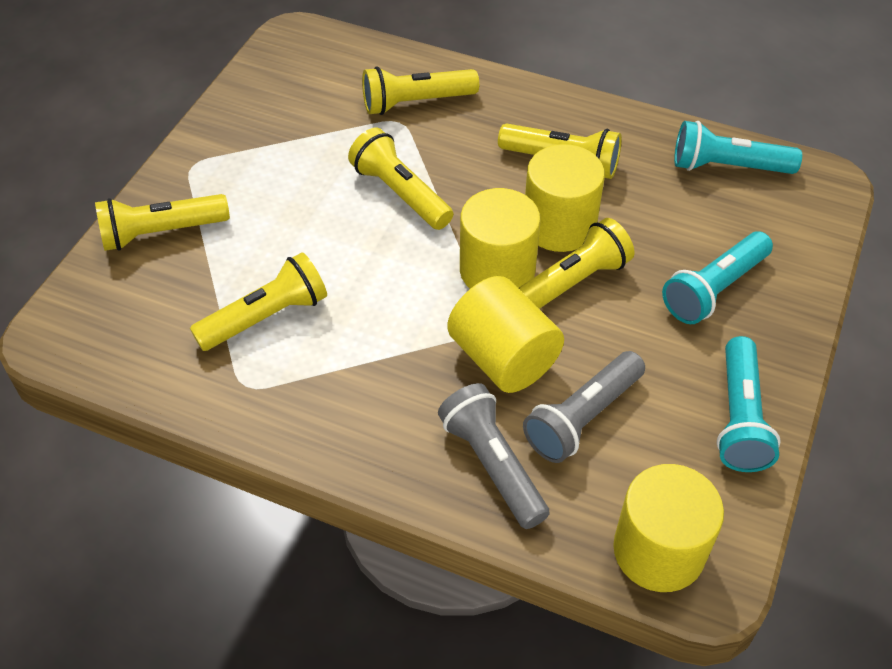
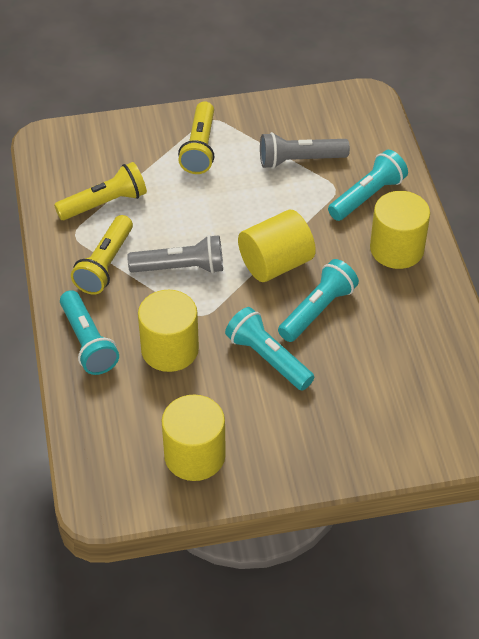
turquoise flashlight: [662,231,773,324] [674,121,802,174] [717,336,781,472] = 3 -> [60,290,119,375] [225,307,314,390] [278,259,359,342] [328,150,408,221] = 4
yellow flashlight: [95,194,230,251] [190,252,327,351] [348,128,453,230] [362,66,479,115] [498,123,622,179] [518,218,634,309] = 6 -> [54,162,147,220] [71,215,133,295] [178,101,215,174] = 3

